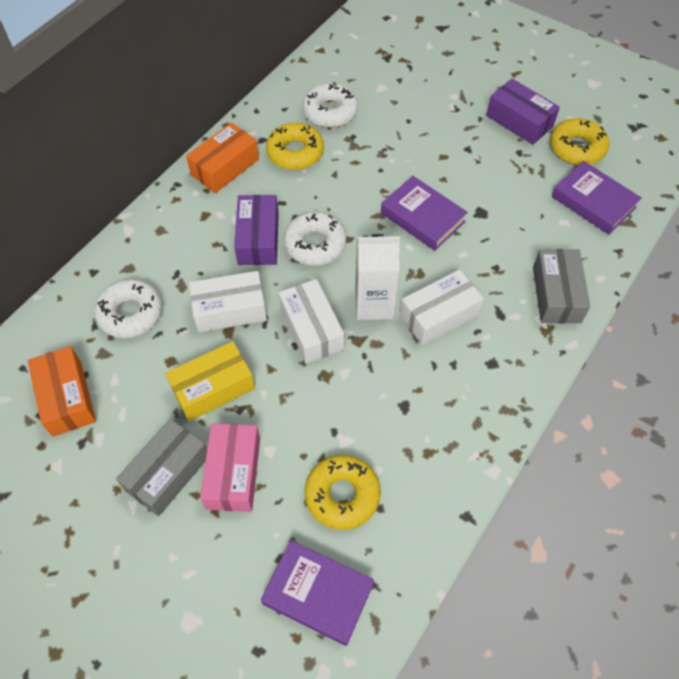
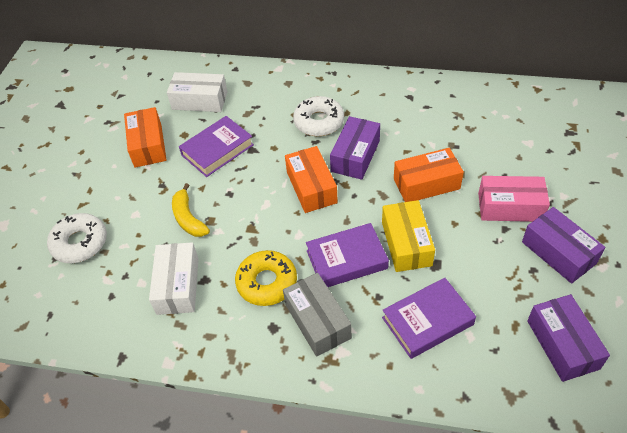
grey box: [116,419,207,516] [533,249,590,323] = 2 -> [283,273,352,357] = 1
orange box: [28,346,96,437] [186,122,259,193] = 2 -> [124,107,167,168] [285,146,338,213] [394,148,464,202] = 3
purple box: [234,195,279,265] [486,79,560,145] = 2 -> [330,116,380,180] [522,207,605,284] [527,294,610,382] = 3
white box: [189,271,267,332] [279,279,344,364] [400,269,484,345] = 3 -> [149,242,199,315] [167,72,227,112] = 2
white carton: [355,234,400,320] = 1 -> none = 0
white donut: [94,279,162,338] [284,212,347,265] [302,82,358,127] = 3 -> [47,213,107,263] [293,96,344,136] = 2
yellow banana: none = 0 -> [172,183,210,237] = 1
yellow donut: [266,122,324,170] [305,455,381,530] [550,118,609,165] = 3 -> [235,250,297,306] = 1

